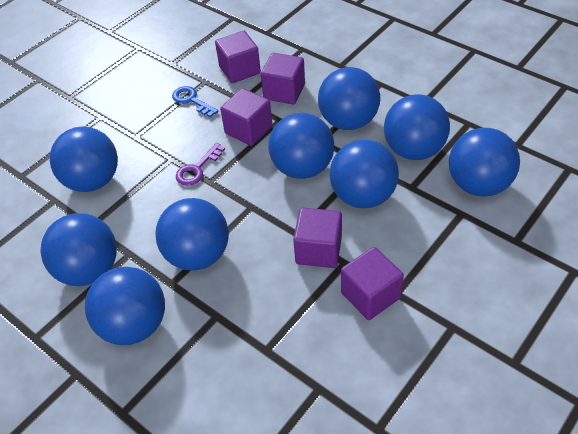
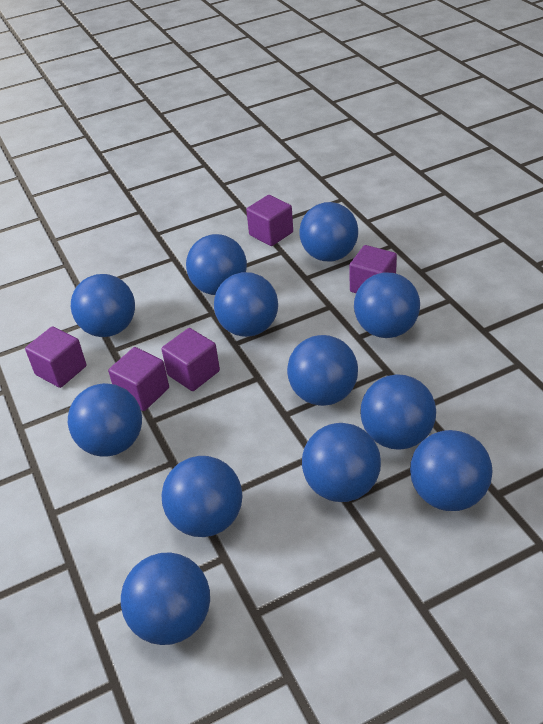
blue ball: [40,213,117,286] [50,127,118,192] [85,267,165,345] [155,198,229,271] [268,113,334,179] [318,67,380,130] [330,140,399,208] [384,94,450,160] [449,128,520,197] = 9 -> [68,383,142,457] [71,274,135,337] [121,552,210,645] [162,456,242,537] [186,234,247,295] [214,272,278,337] [287,335,358,406] [299,202,358,261] [302,423,381,502] [354,272,420,338] [360,374,436,450] [410,430,493,511] = 12
blue key: [172,86,219,117] = 1 -> none = 0
purple key: [176,143,225,186] = 1 -> none = 0

